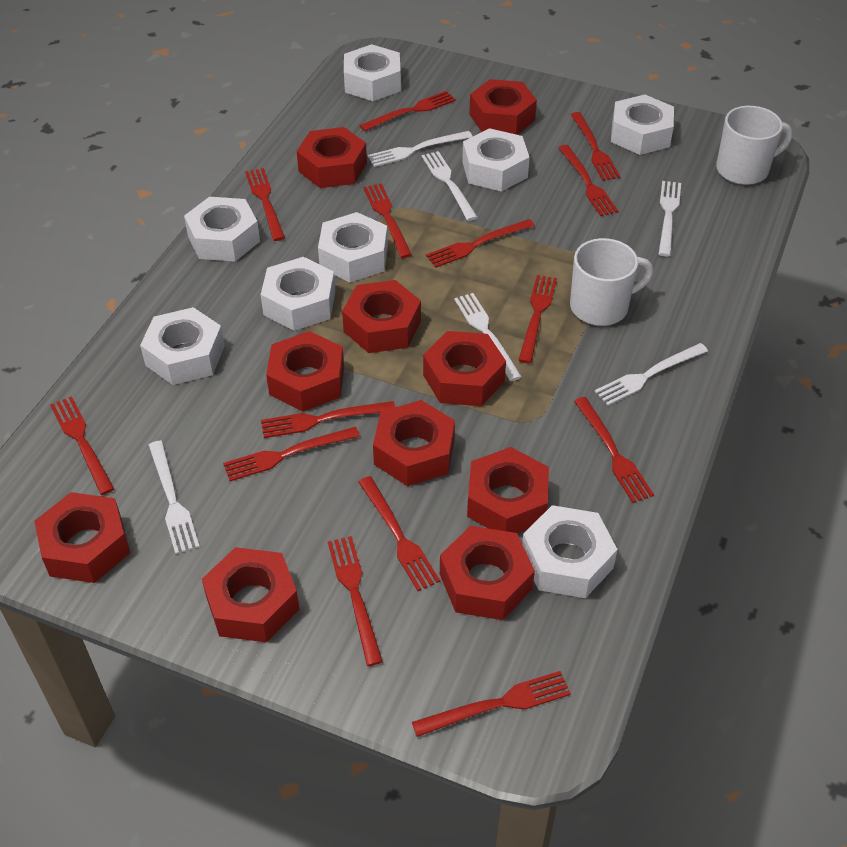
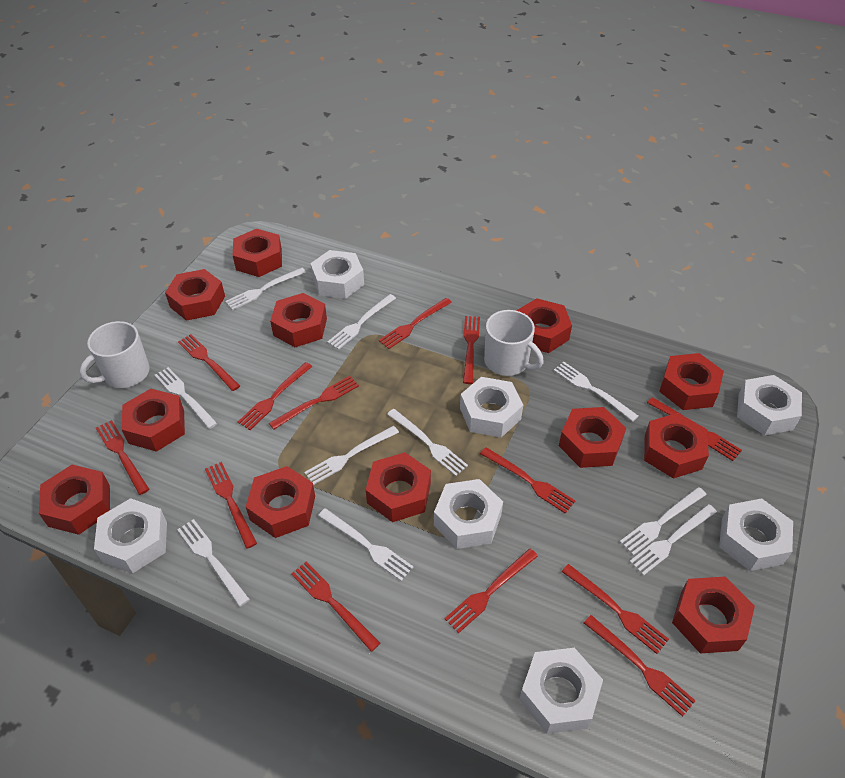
red fork: [50,396,114,495] [223,427,360,481] [245,168,285,241] [261,401,395,438] [328,536,383,666] [358,476,440,591] [359,91,456,131] [364,183,412,258] [412,671,571,737] [426,219,535,268] [518,275,557,363] [559,145,618,216] [570,112,621,181] [574,397,654,503] = 14 -> [96,420,149,495] [178,334,240,391] [205,462,257,549] [238,362,313,430] [269,376,359,430] [291,561,380,652] [379,298,452,349] [445,548,538,633] [463,316,480,384] [480,447,575,514] [562,564,669,654] [584,615,696,717] [647,397,742,461] = 13
red nut: [34,492,130,583] [202,547,299,642] [266,331,344,412] [297,127,367,188] [342,280,421,353] [373,400,455,486] [423,331,506,406] [440,526,535,620] [467,447,549,533] [469,79,537,135] = 10 -> [39,465,110,535] [122,389,185,452] [165,269,225,321] [233,229,282,277] [246,466,315,538] [270,293,327,347] [366,452,431,522] [516,298,572,353] [559,407,626,468] [644,413,709,479] [659,353,724,410] [672,577,755,654] = 12
white fork: [149,441,200,554] [368,131,473,167] [421,151,478,221] [454,293,522,381] [595,343,708,406] [659,181,681,257] = 6 -> [154,367,218,429] [177,519,250,607] [225,268,306,310] [304,426,399,485] [318,508,414,581] [327,294,396,350] [387,409,468,476] [554,362,639,421] [620,487,707,555] [629,504,717,576] = 10
white nut: [140,307,225,385] [184,197,260,262] [261,257,335,331] [318,212,388,282] [344,44,401,101] [462,128,530,192] [522,505,618,598] [611,95,674,155] = 8 -> [94,498,167,573] [310,250,364,299] [434,479,503,549] [460,377,523,438] [519,648,603,734] [719,499,793,571] [737,375,802,435] = 7

